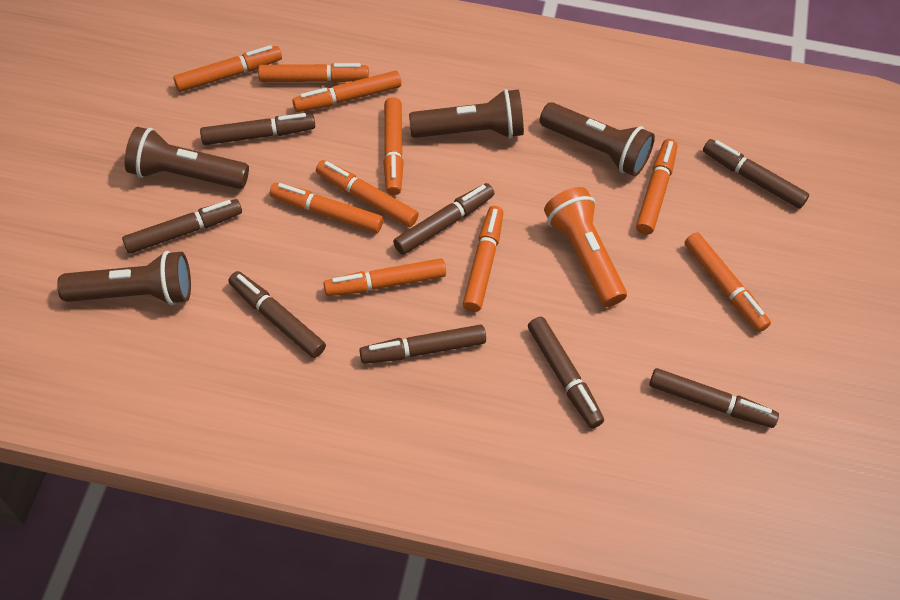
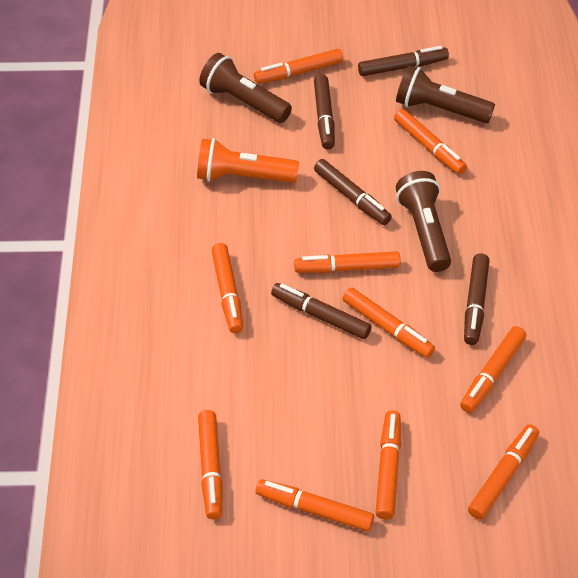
brown flashlight: [57,251,191,305] [125,127,249,189] [409,89,524,139] [540,102,655,176] = 4 -> [199,53,292,123] [396,65,495,123] [396,171,451,272] = 3
brown marker: [122,199,242,254] [200,113,315,145] [228,271,326,358] [359,325,486,364] [393,183,494,255] [528,317,604,428] [649,368,779,428] [703,139,809,209] = 8 -> [271,283,372,339] [314,74,335,149] [314,159,392,225] [358,46,449,76] [464,254,489,345] = 5

